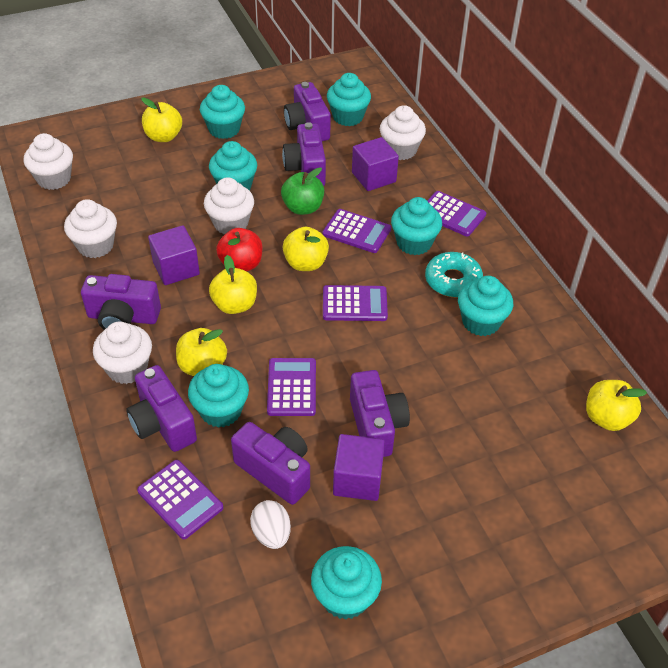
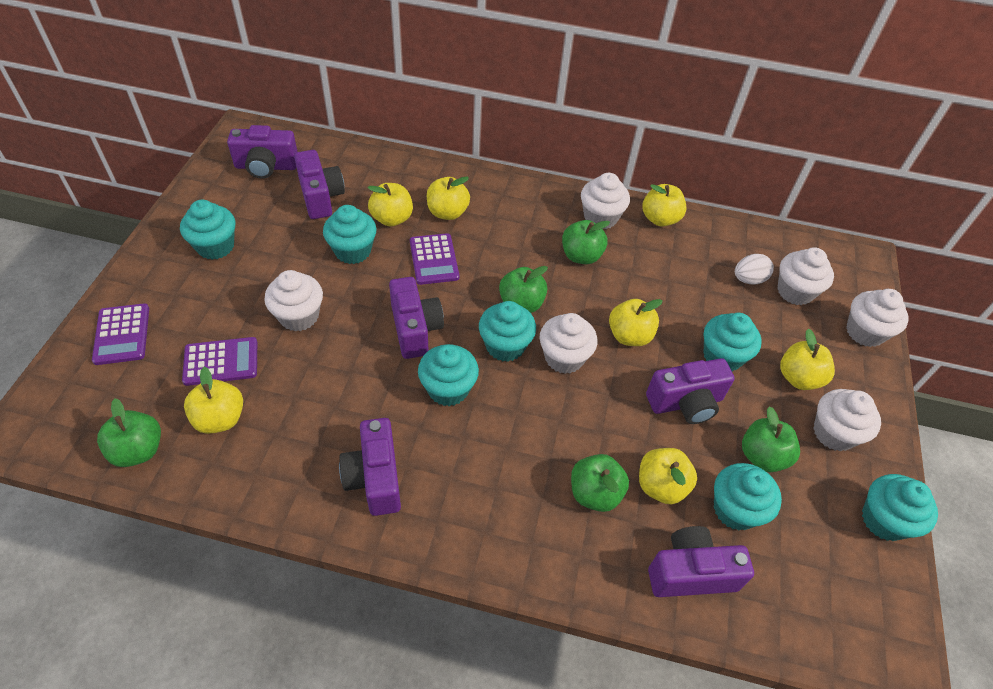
green apple: [281,167,324,215] = 1 -> [97,398,161,467] [499,266,548,313] [562,220,610,264] [571,454,629,512] [742,406,800,472] = 5
purple calculator: [137,460,223,539] [267,358,316,416] [322,209,391,253] [323,285,388,321] [427,191,486,237] = 5 -> [92,303,149,365] [182,337,257,386] [410,233,459,285] = 3
purple cube: [148,225,200,285] [333,434,385,501] [352,137,399,191] = 3 -> none = 0
red apple: [216,228,262,271] = 1 -> none = 0
turquoise donut: [425,252,483,298] = 1 -> none = 0
white cupcake: [24,133,73,190] [64,199,117,258] [93,321,152,384] [204,177,254,234] [380,105,426,160] = 5 -> [264,270,323,332] [540,313,597,374] [581,173,630,229] [777,248,834,305] [813,389,881,451] [846,289,909,347] = 6
yellow apple: [141,98,182,142] [176,328,227,376] [209,255,257,314] [283,227,329,271] [586,380,647,431] = 5 -> [184,367,243,434] [368,183,413,226] [427,176,470,220] [609,299,663,346] [639,448,697,504] [643,184,687,227] [780,329,835,390] = 7

